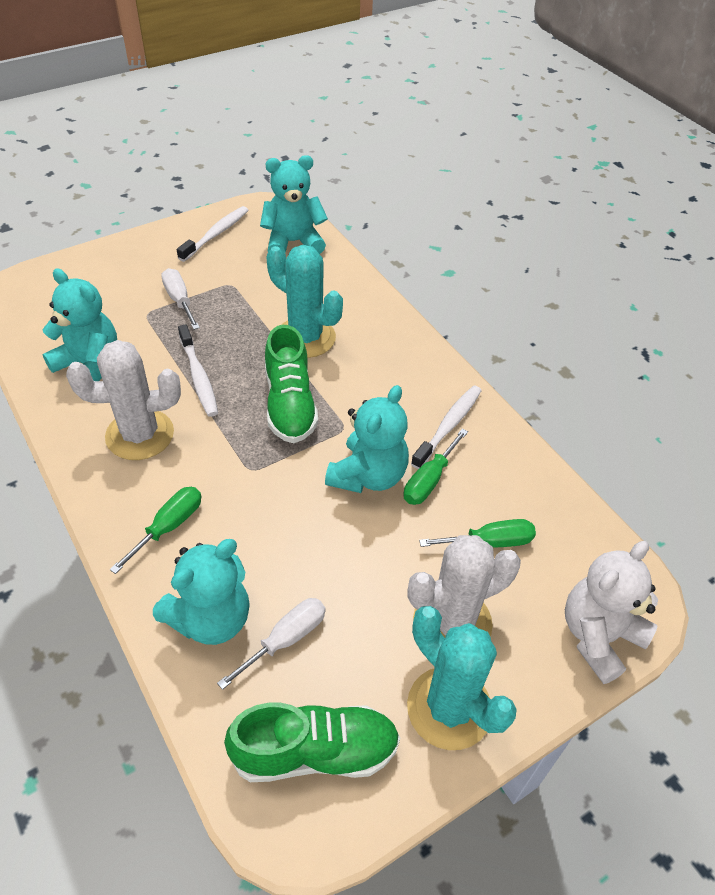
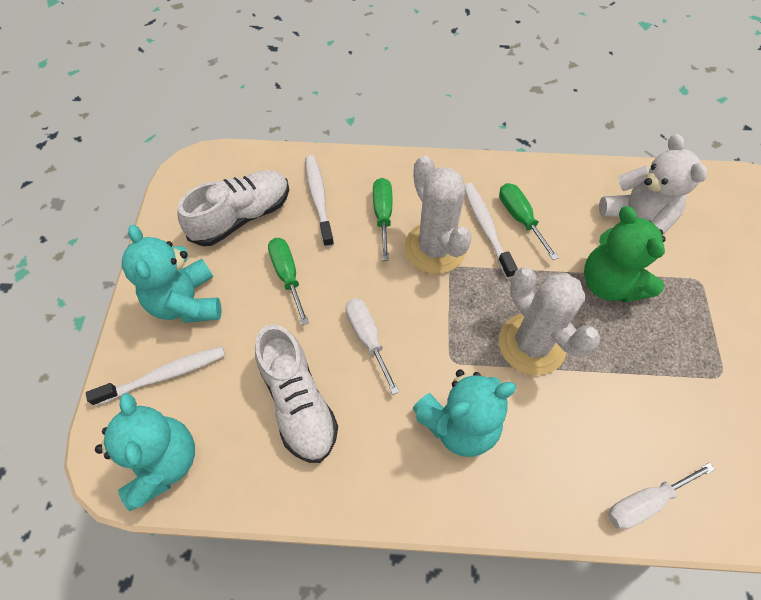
green shoe: [224,703,400,782] [265,325,318,443] = 2 -> none = 0
green teddy bear: none = 0 -> [584,206,666,303] = 1
turquoise cactus: [266,245,343,358] [407,606,517,750] = 2 -> none = 0
turquoise teddy bear: [42,269,117,381] [153,539,250,645] [260,155,328,254] [325,385,409,493] = 4 -> [95,393,195,512] [122,225,222,323] [413,370,516,457] = 3
white shoe: none = 0 -> [178,170,289,246] [255,324,338,463] = 2

